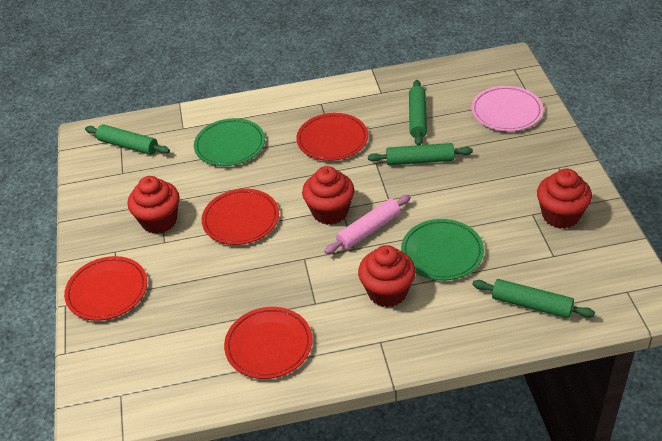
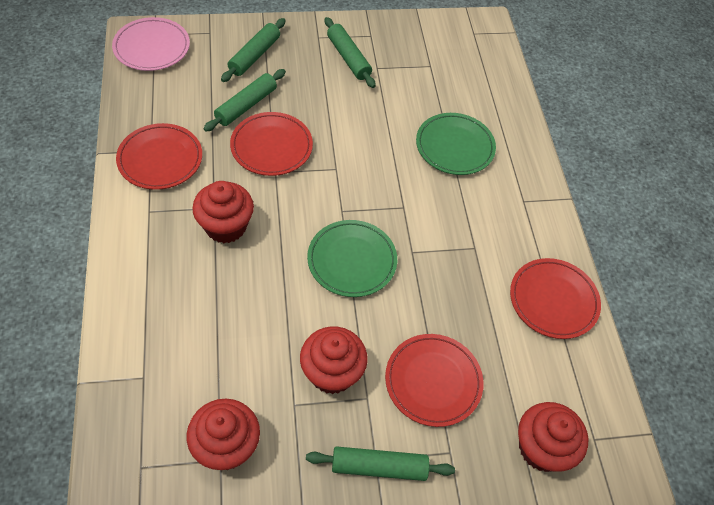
pink rolling pin: [324,195,411,254] = 1 -> none = 0

